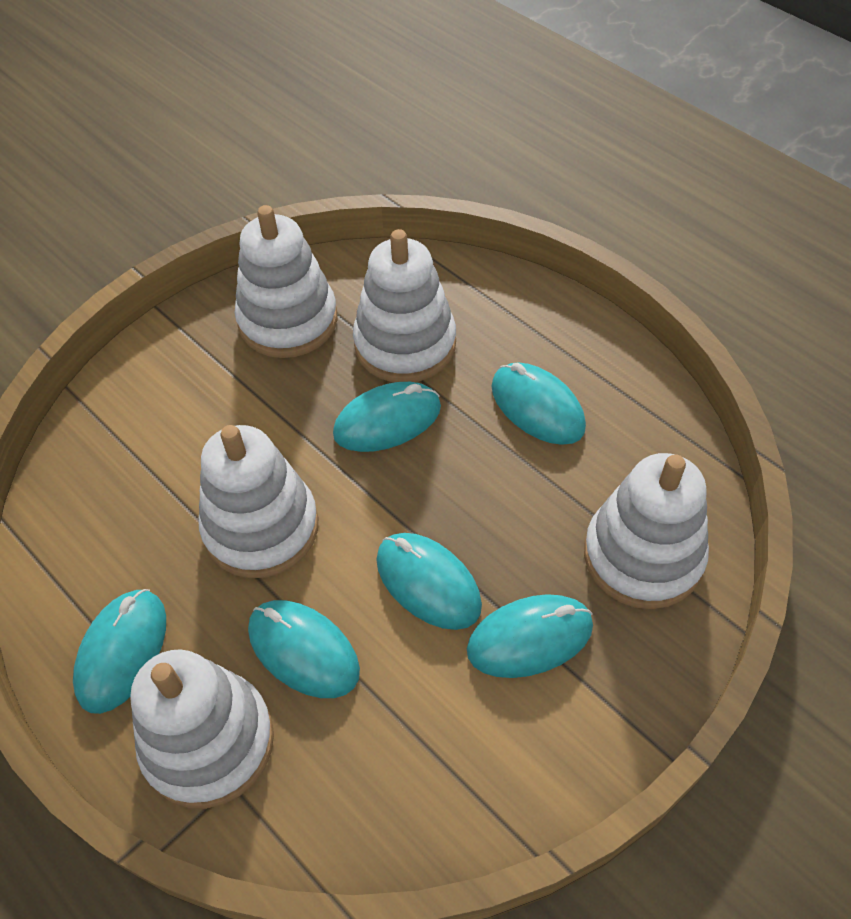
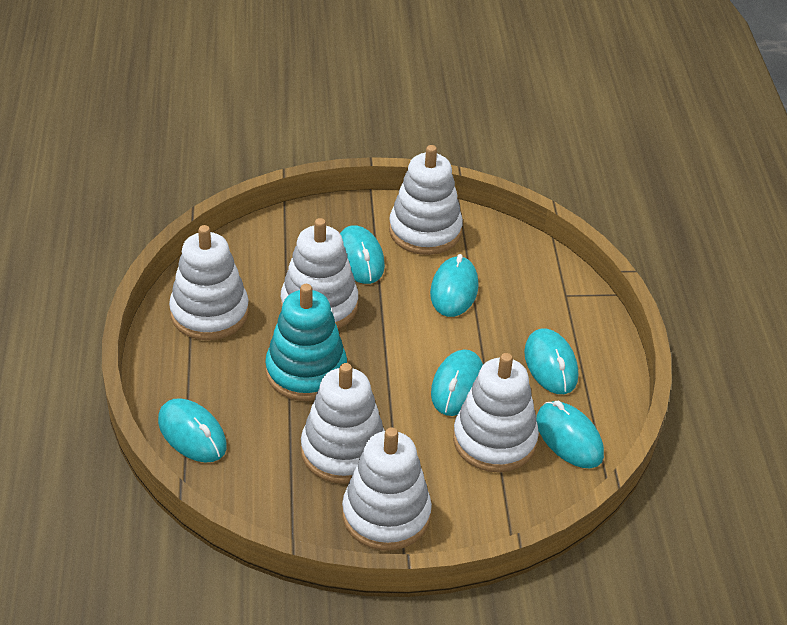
turquoise stacking toy: none = 0 -> [265,284,347,401] = 1
white stacking toy: [130,649,274,809] [199,425,318,578] [235,205,338,358] [353,229,456,382] [584,453,709,609] = 5 -> [169,225,249,340] [281,218,358,329] [301,363,385,484] [342,427,432,550] [389,145,463,255] [453,353,539,473] = 6

